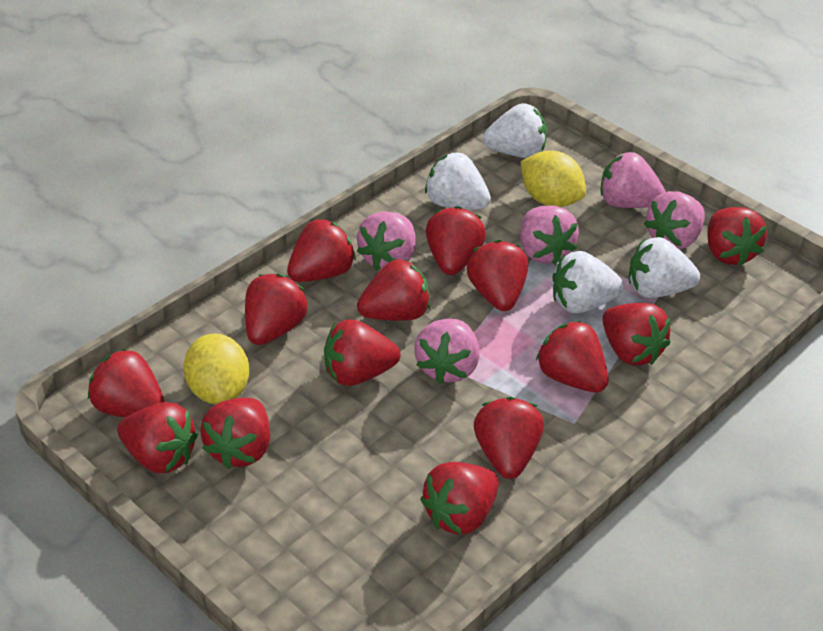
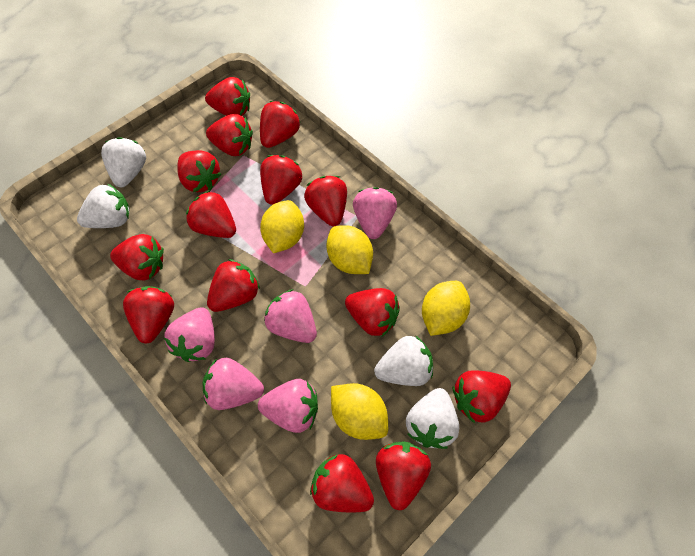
yellow lemon: [183,333,249,404] [521,150,586,207] = 2 -> [260,200,304,253] [327,225,373,274] [331,383,388,440] [422,281,470,336] = 4

